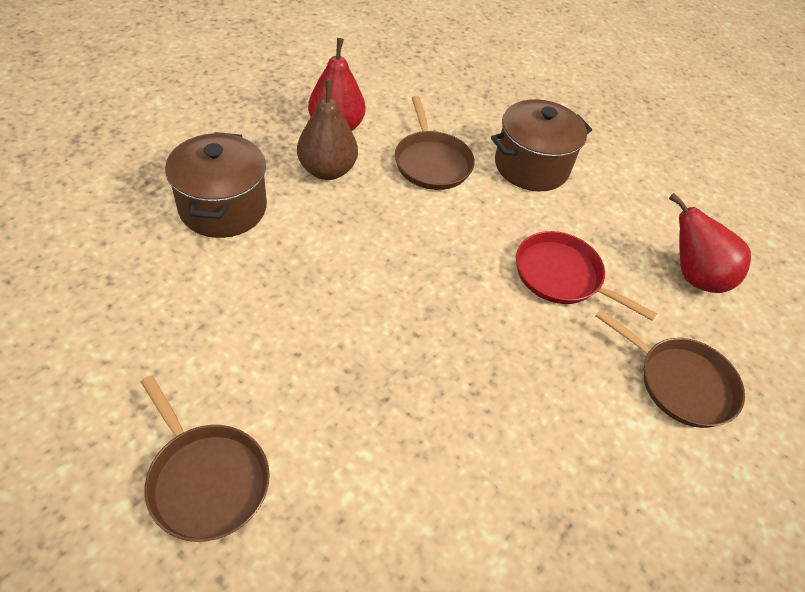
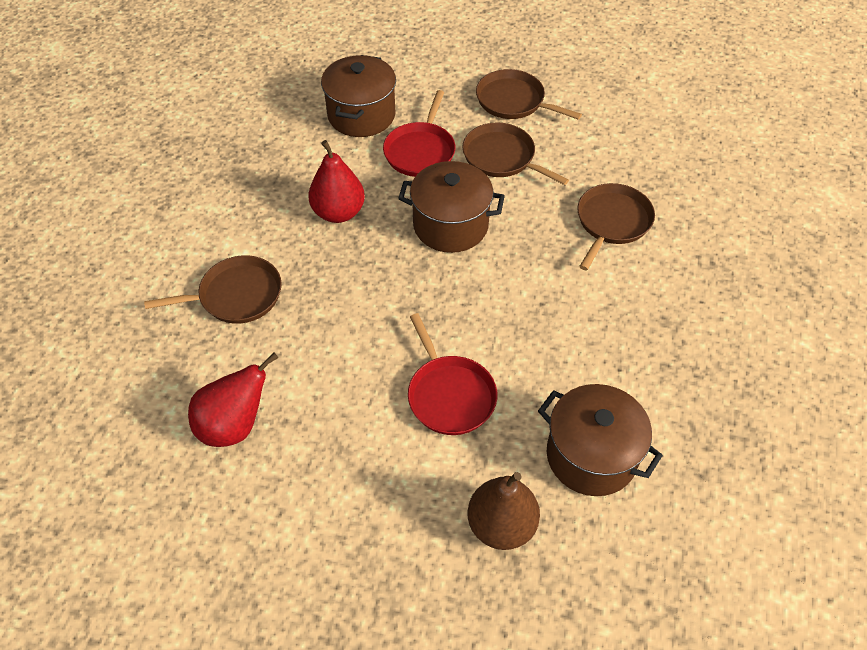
brown pan: [141,375,270,542] [395,96,475,190] [595,309,745,428] = 3 -> [144,255,282,324] [462,122,569,185] [476,69,582,120] [577,183,655,270] = 4
brown pot: [165,132,267,238] [491,99,592,191] = 2 -> [321,55,396,137] [398,161,505,253] [538,384,663,496] = 3
red pan: [516,231,657,321] = 1 -> [383,90,456,177] [408,313,497,435] = 2

